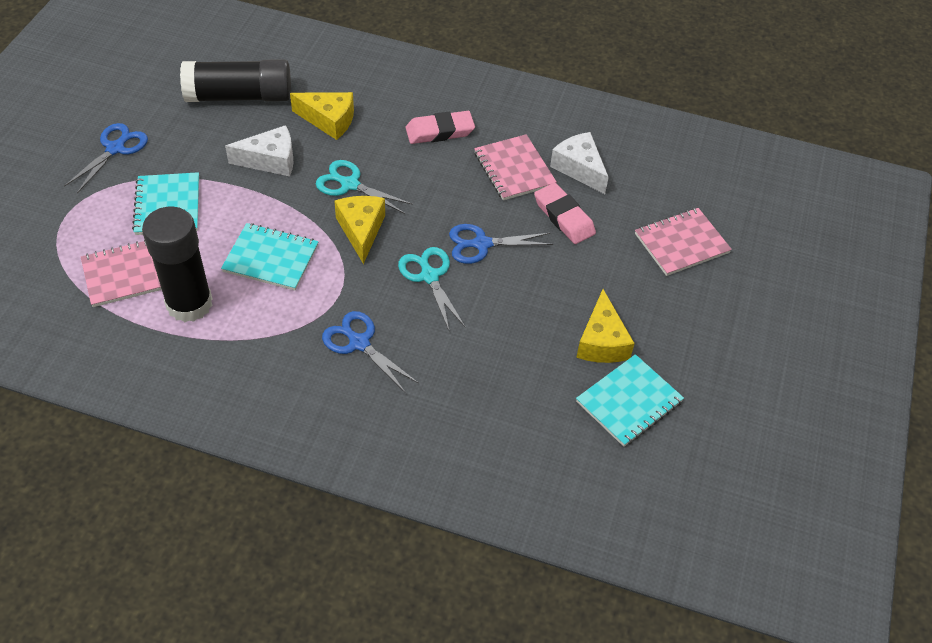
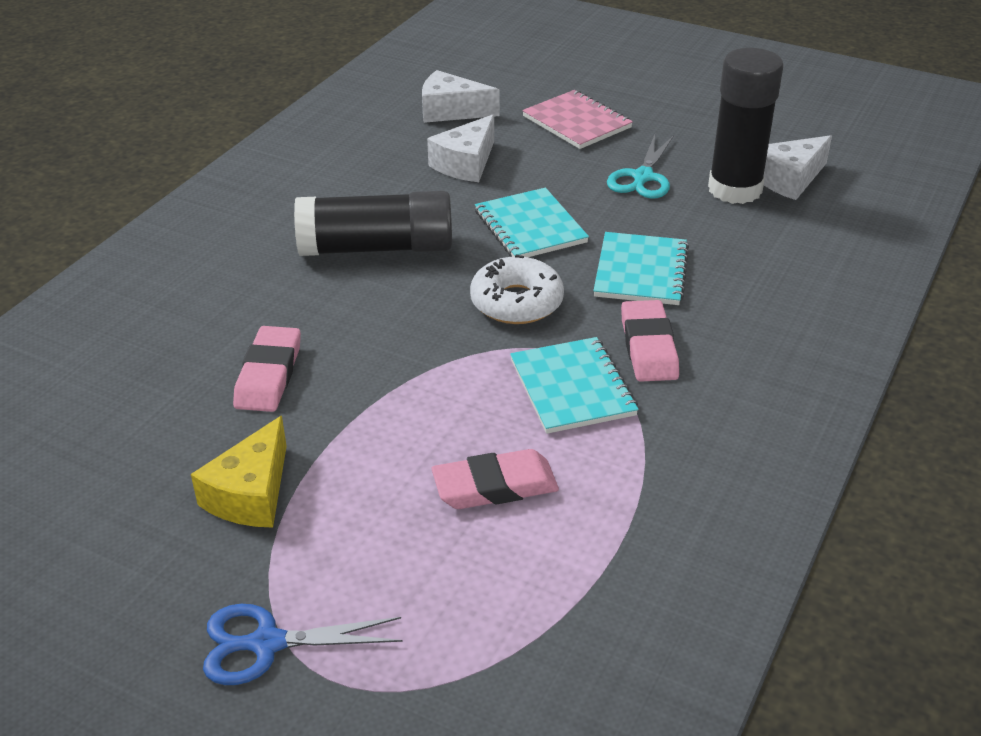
blue scissors: [64,123,148,193] [322,311,418,393] [449,224,553,264] = 3 -> [203,604,403,685] = 1
pink eraser: [405,111,475,144] [534,183,596,244] = 2 -> [233,326,301,412] [431,449,559,509] [621,300,679,382] = 3
pink notebook: [81,240,162,307] [474,134,557,200] [635,208,732,276] = 3 -> [522,90,633,149] = 1
turquoise scissors: [316,160,413,214] [398,247,466,330] = 2 -> [607,135,674,199] = 1
white cheese: [225,125,293,177] [550,132,609,194] = 2 -> [422,70,499,123] [427,115,494,182] [764,135,832,200] = 3
white donut: none = 0 -> [470,255,564,324] = 1
yellow cheese: [290,92,354,140] [334,196,385,264] [576,289,635,363] = 3 -> [191,416,287,528] = 1

